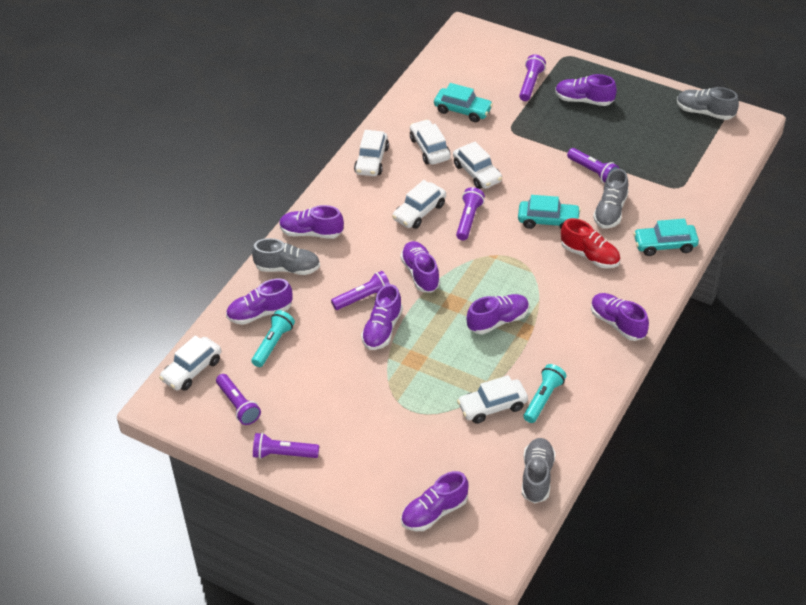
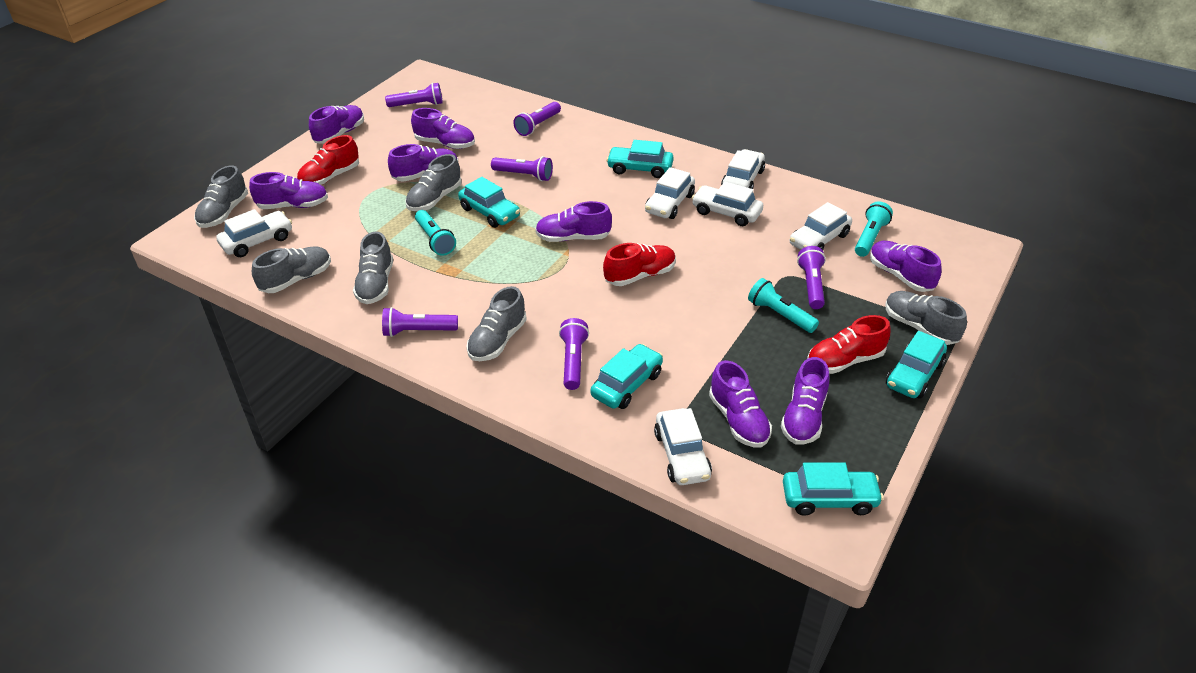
grey shoe: [252,238,320,275] [522,438,556,504] [593,169,629,228] [677,87,739,120] = 4 -> [194,165,248,228] [252,246,331,293] [353,231,393,304] [406,154,462,211] [466,286,527,361] [885,291,967,345] = 6
red shoe: [561,218,620,268] = 1 -> [297,135,359,185] [603,243,676,286] [807,315,891,374] = 3
turquoise car: [434,83,493,122] [518,195,581,229] [633,219,699,256] = 3 -> [458,177,520,228] [591,344,663,409] [606,140,674,178] [783,462,884,516] [886,331,947,399] = 5
turquoise flashlight: [252,310,295,367] [523,364,566,423] = 2 -> [415,210,456,256] [748,278,819,333] [855,202,893,257] = 3

